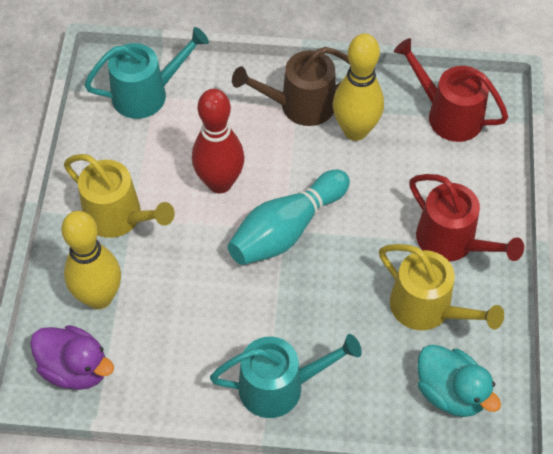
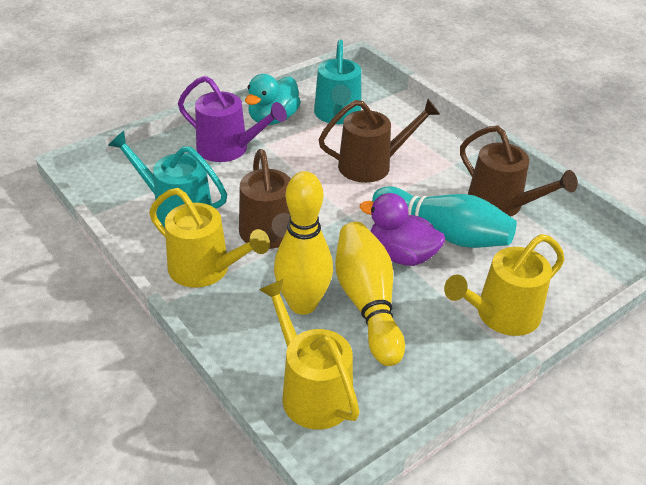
brown watering can: [232,47,350,126] = 1 -> [239,149,291,249] [318,99,440,183] [460,125,578,217] = 3
purple watering can: none = 0 -> [178,76,287,162] = 1
red bowling pin: [192,89,244,194] = 1 -> none = 0
red watering can: [394,38,508,142] [409,174,524,262] = 2 -> none = 0
yellow watering can: [64,154,175,238] [379,244,504,330] = 2 -> [149,188,270,288] [259,279,360,430] [444,234,565,336] = 3

